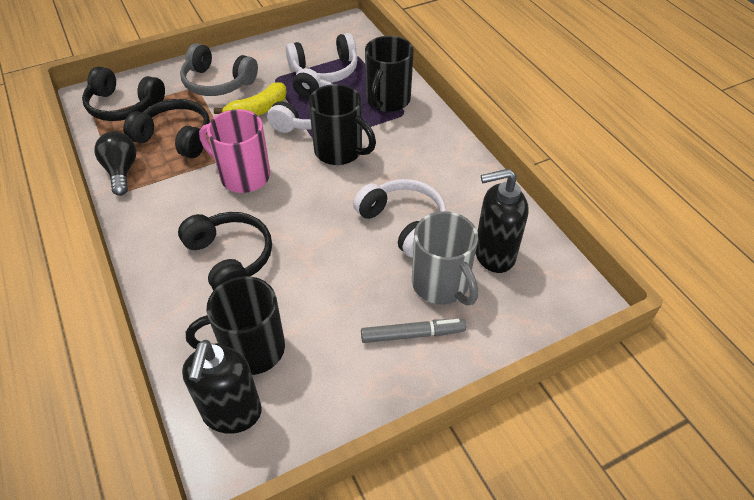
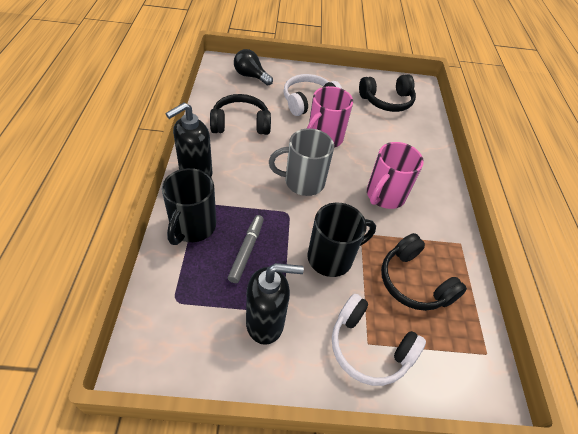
black mug: [186,276,285,375] [309,84,376,165] [365,36,414,112] = 3 -> [162,168,216,245] [307,203,376,277] = 2
grey headphones: [180,43,258,96] = 1 -> none = 0
pink mug: [199,109,270,193] = 1 -> [307,86,353,148] [367,142,424,209] = 2
white headphones: [267,68,332,133] [286,33,358,83] [353,179,446,258] = 3 -> [284,74,342,116] [332,294,426,386] = 2
yellow banana: [214,82,287,116] = 1 -> none = 0

